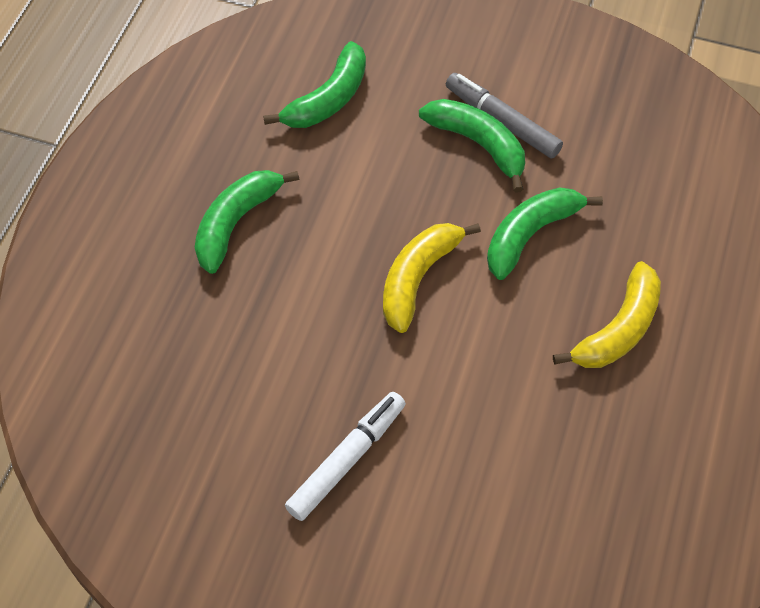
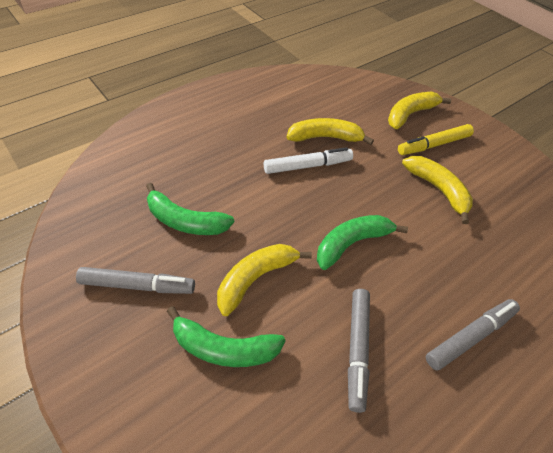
green banana: [195,170,299,274] [263,41,366,128] [419,99,525,193] [487,187,603,280] = 4 -> [146,183,234,235] [167,306,286,367] [317,215,408,270] = 3
grey marker: [446,73,563,159] = 1 -> [76,267,195,294] [348,289,370,413] [426,299,520,371] = 3
yellow banana: [383,223,481,333] [553,261,661,368] = 2 -> [217,244,312,316] [287,118,374,145] [388,92,451,129] [402,156,473,224] = 4
yellow marker: none = 0 -> [398,124,474,155] = 1

